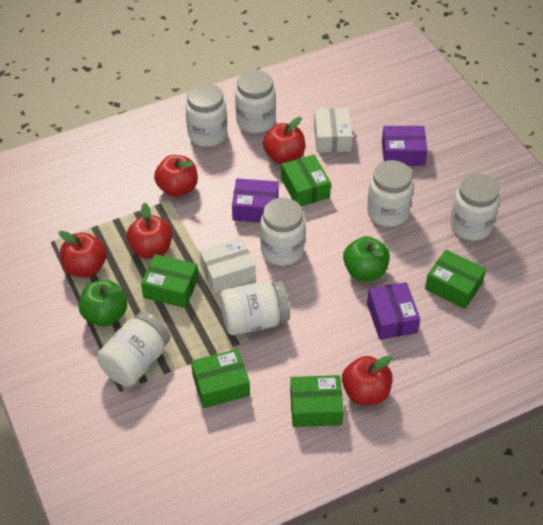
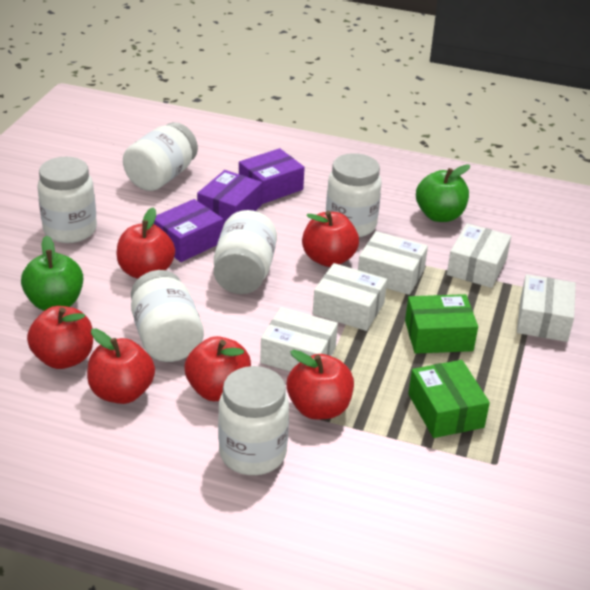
green box: [141,254,198,308] [191,349,250,408] [281,154,331,206] [290,375,344,427] [425,250,486,309] = 5 -> [405,294,478,354] [408,360,490,438] = 2
red apple: [59,231,107,277] [127,203,172,259] [154,155,198,197] [263,117,305,164] [342,355,393,405] = 5 -> [27,306,93,369] [87,329,155,404] [116,207,175,279] [184,336,251,401] [287,350,354,419] [302,211,359,267] = 6
white box: [200,238,256,293] [314,108,353,153] = 2 -> [260,307,338,372] [313,263,387,331] [358,231,428,295] [447,223,511,288] [517,274,576,342] = 5
white jar: [97,312,170,386] [185,83,227,147] [220,281,290,335] [235,70,276,133] [260,198,305,266] [367,160,413,227] [450,174,500,241] = 7 -> [37,157,97,243] [123,122,198,191] [131,270,204,362] [214,210,277,294] [218,366,289,475] [326,153,382,237] = 6

